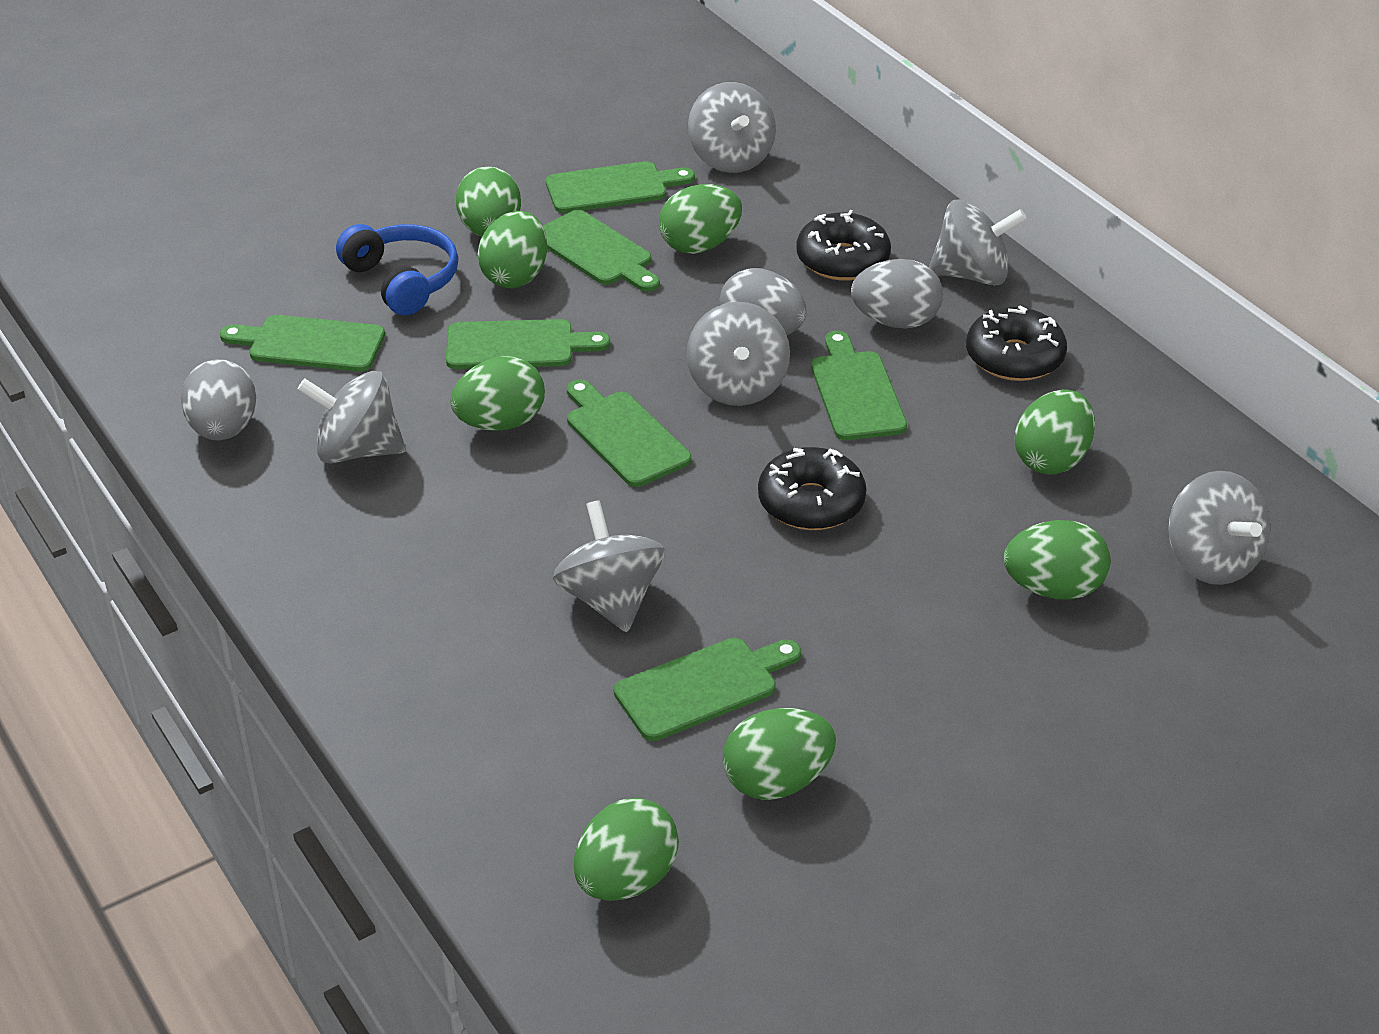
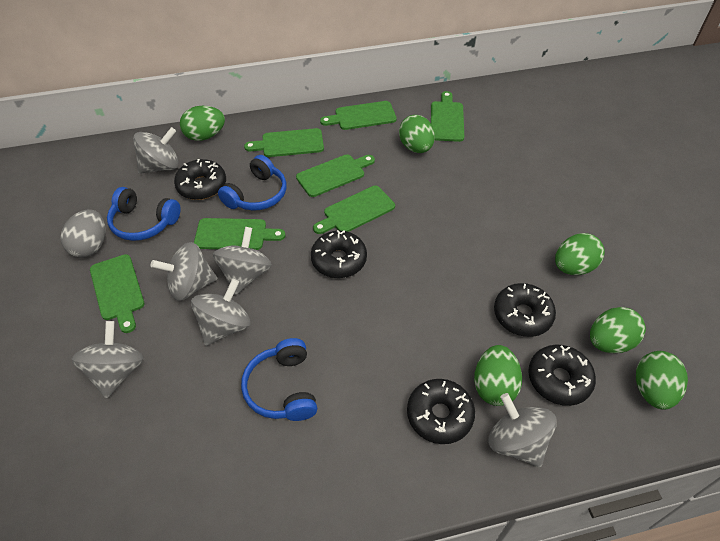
black donut: [758,447,866,530] [796,210,891,281] [966,305,1067,381] = 3 -> [174,159,226,200] [311,230,367,278] [407,379,475,444] [494,283,556,337] [528,345,596,406] = 5
blue headphones: [336,224,458,315] = 1 -> [107,187,181,241] [218,155,286,211] [241,338,317,421] = 3
green egg: [451,356,545,431] [456,166,521,236] [477,211,547,288] [574,798,679,901] [659,184,742,254] [723,708,836,800] [1004,520,1111,600] [1015,390,1095,475] = 8 -> [180,106,225,141] [399,115,435,153] [474,345,522,406] [555,233,605,275] [590,307,646,353] [636,351,688,409] = 6
grey egg: [181,359,256,440] [719,268,806,335] [851,259,943,328] = 3 -> [60,209,106,258] = 1

